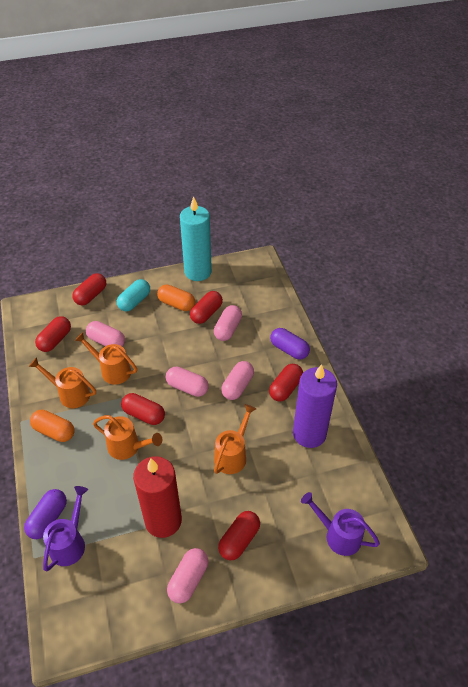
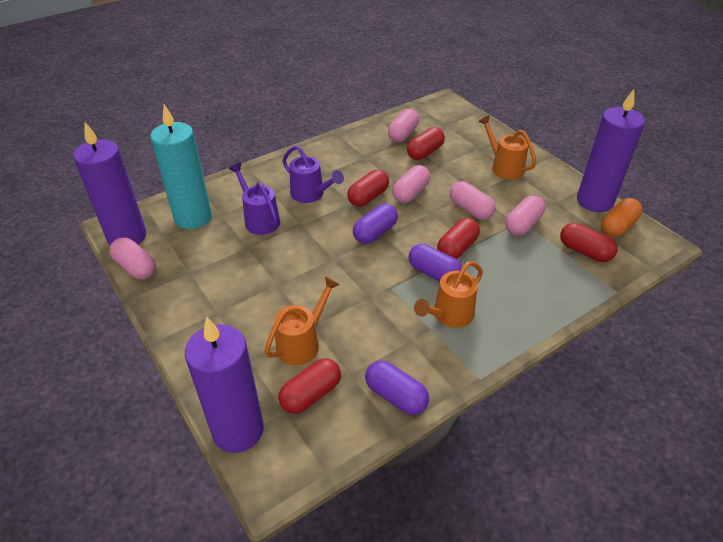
orange capsule: [30,410,75,442] [157,284,195,311] = 2 -> [601,198,642,237] = 1
orange watering can: [29,357,96,408] [75,332,137,385] [93,415,162,460] [214,404,256,474] = 4 -> [264,276,340,365] [414,261,483,328] [478,115,536,180] = 3
purple candle: [293,364,337,448] = 1 -> [73,122,146,246] [185,317,264,453] [577,89,645,212] = 3
purple capsule: [24,489,67,539] [270,328,310,359] = 2 -> [353,204,398,244] [365,361,429,415] [409,244,462,281] = 3
red candle: [133,456,182,538] = 1 -> none = 0
red capsule: [35,316,71,352] [72,273,106,306] [121,393,165,425] [190,291,223,324] [218,511,260,560] [269,364,303,402] = 6 -> [278,358,341,414] [347,170,389,207] [407,127,445,160] [437,218,480,259] [560,223,618,262] = 5
turquoise capsule: [117,279,150,312] = 1 -> none = 0

